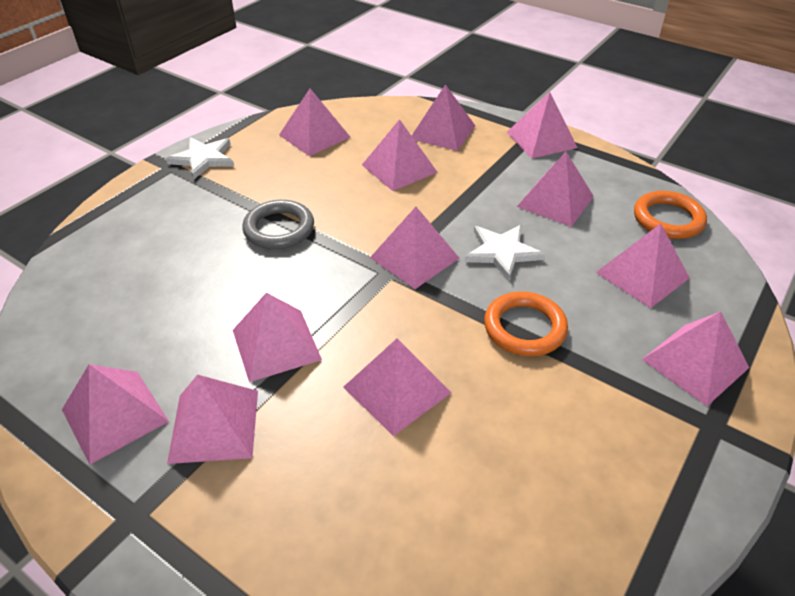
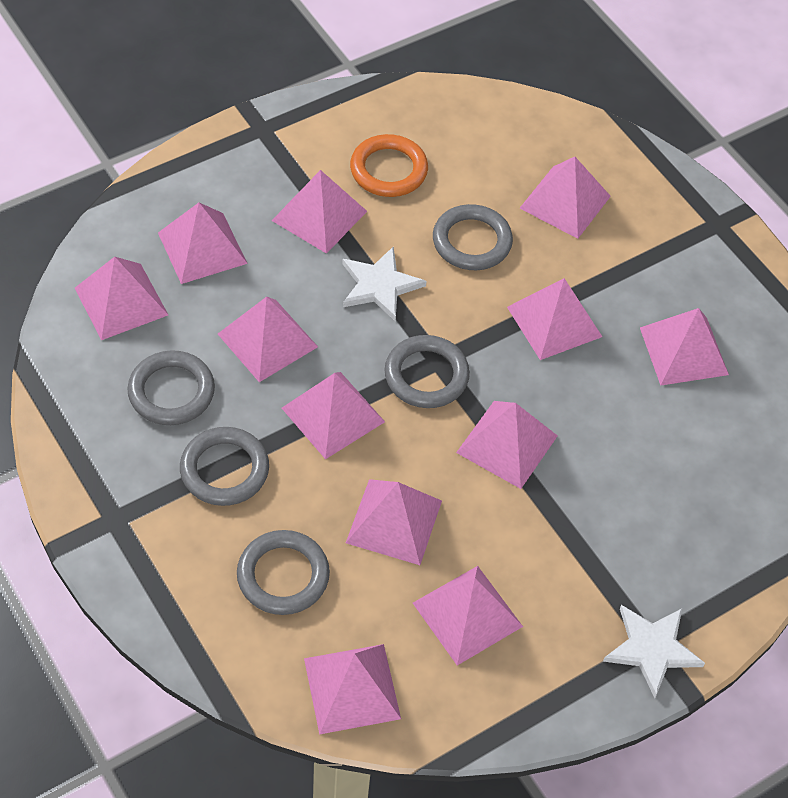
grey ring: [242,200,314,249] = 1 -> [127,350,215,425] [180,427,269,506] [237,530,330,615] [385,335,470,408] [433,204,513,270] = 5
orange ring: [484,291,568,356] [634,191,707,239] = 2 -> [350,134,428,197] = 1

